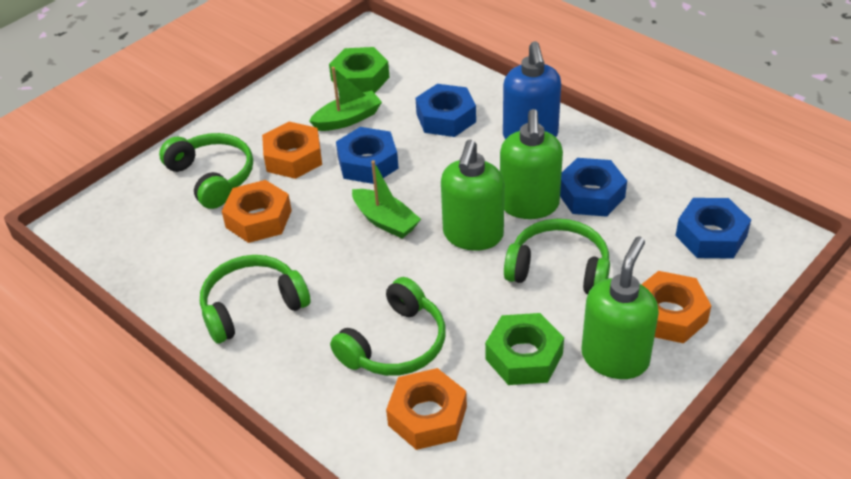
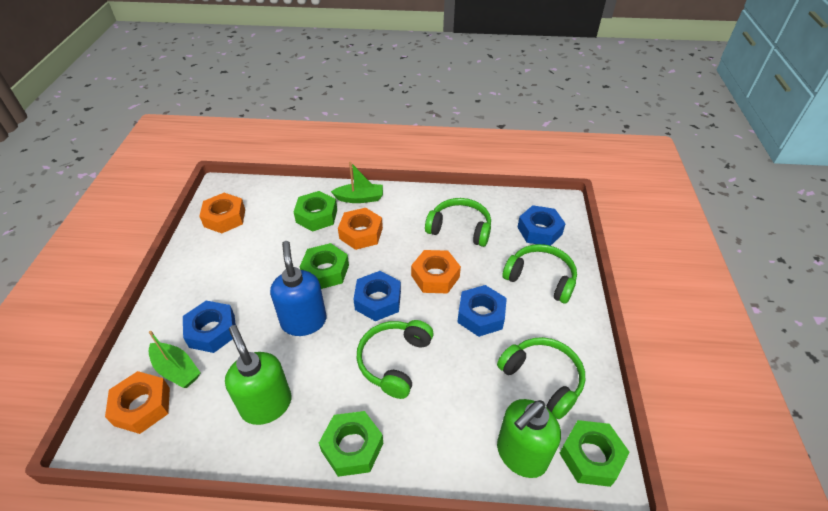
green nut: [329,47,390,93] [485,313,564,385] = 2 -> [294,191,337,232] [300,243,349,289] [319,411,383,477] [559,420,630,487] = 4
green soap dispenser: [441,139,504,251] [500,109,563,219] [581,237,659,379] = 3 -> [225,325,292,425] [497,399,561,478] = 2

